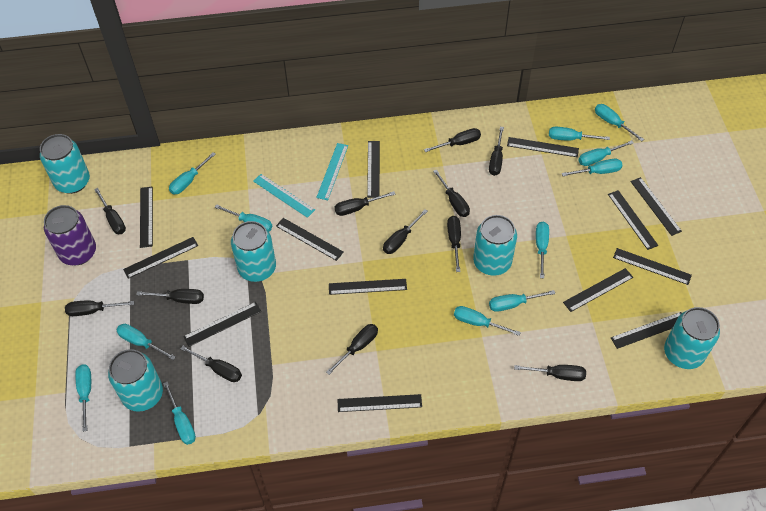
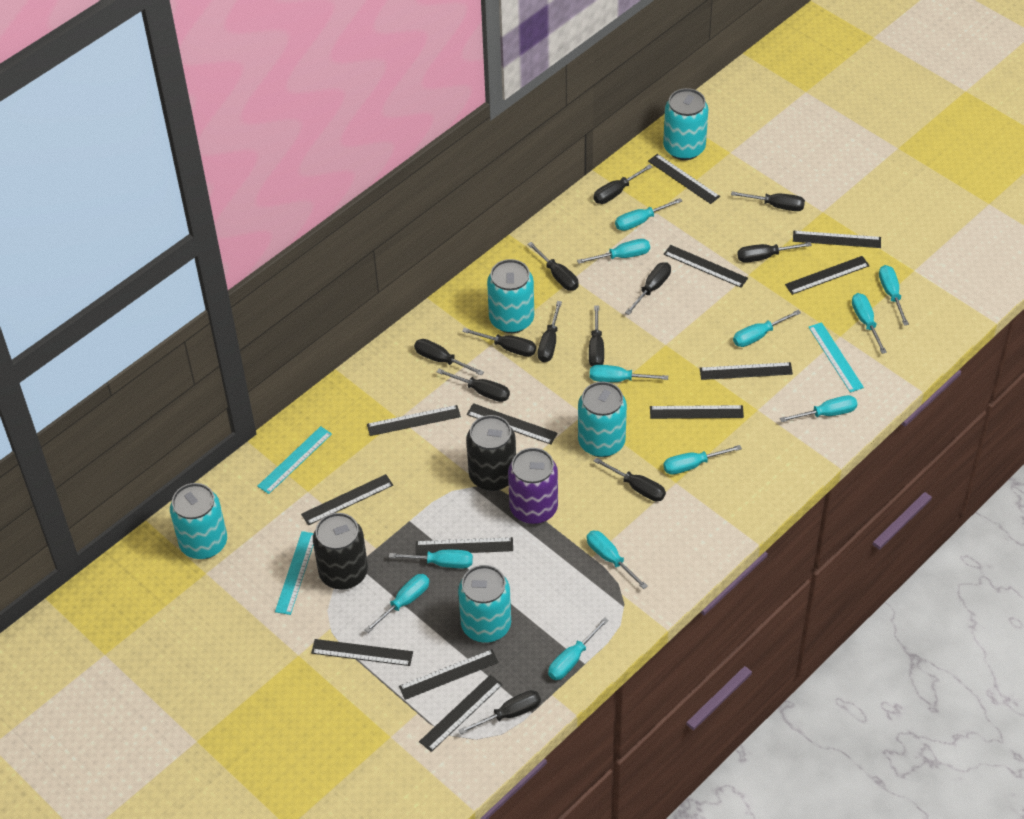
black can: none = 0 -> [313,513,368,590] [466,415,516,491] = 2
turquoise ruler: [253,174,315,218] [316,143,348,200] = 2 -> [257,426,332,494] [275,531,314,615] [808,322,864,393] = 3

